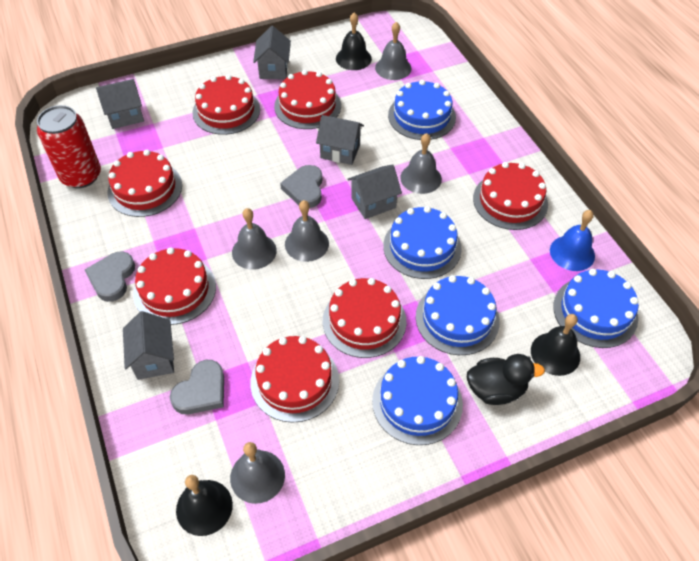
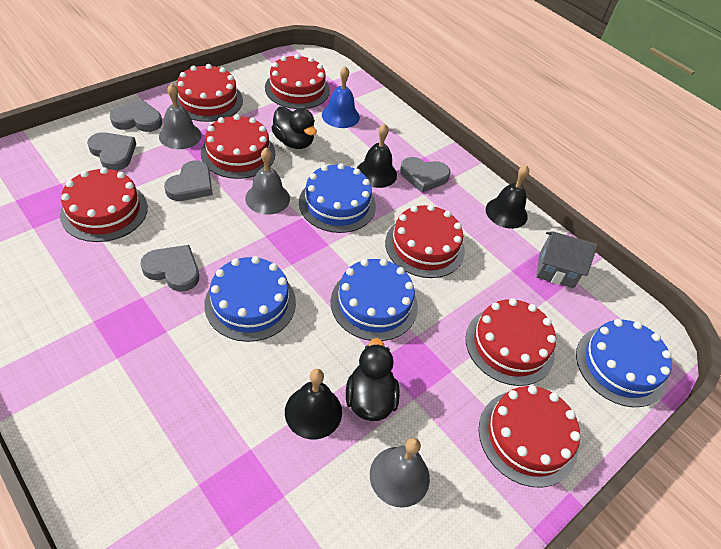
black duck: [467,354,545,405] = 1 -> [272,107,317,149] [346,338,400,421] = 2
blue cake: [372,356,463,445] [383,206,462,279] [388,80,456,140] [416,275,500,355] [553,269,639,348] = 5 -> [204,256,296,342] [299,163,376,233] [331,259,418,341] [576,319,672,407] = 4
grey bell: [230,442,285,504] [232,208,277,270] [285,200,329,262] [375,22,411,80] [400,133,442,194] = 5 -> [159,83,201,149] [245,147,290,215] [370,438,430,508] = 3
grey heart: [85,251,135,302] [170,360,224,414] [280,165,322,208] = 3 -> [87,132,136,171] [110,99,162,132] [140,245,199,292] [164,161,213,201] [400,157,451,193] = 5
grey house: [96,79,144,129] [123,311,174,380] [253,26,291,79] [316,115,364,165] [347,164,402,219] = 5 -> [536,231,598,288] = 1
red can: [37,105,101,188] = 1 -> none = 0

